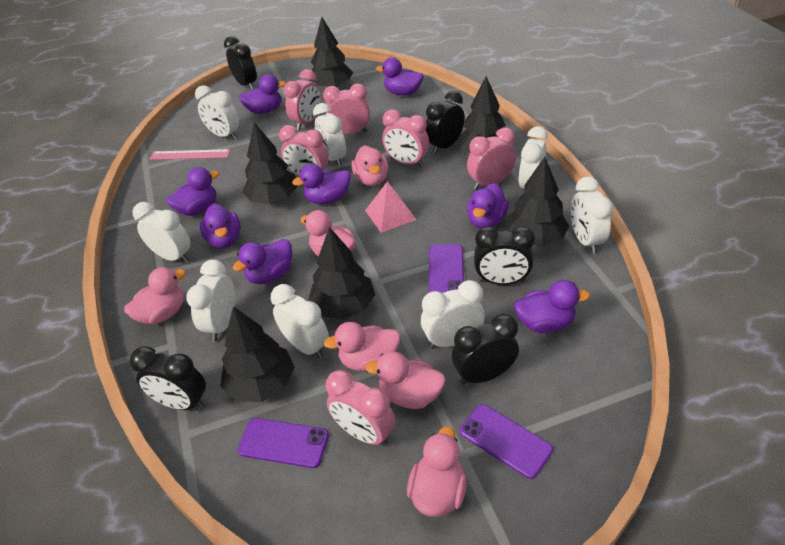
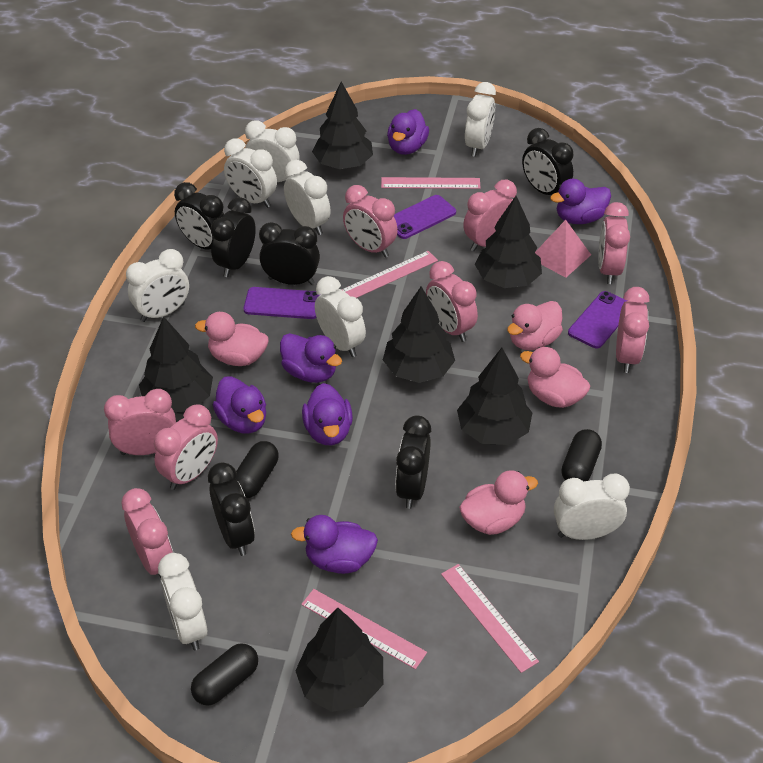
black capsule: none = 0 -> [191,643,258,706] [235,441,279,498] [561,429,602,481] = 3
black clock: [129,346,206,410] [224,36,257,90] [426,91,465,154] [452,314,519,385] [474,226,535,285] = 5 -> [174,182,224,249] [208,462,255,556] [210,197,256,277] [259,222,320,285] [395,415,431,509] [522,128,574,195] = 6
pink clock: [279,125,328,177] [284,69,321,130] [323,83,370,134] [326,370,395,447] [382,110,429,167] [467,127,516,190] = 6 -> [104,389,176,455] [121,488,173,578] [154,404,218,490] [343,185,398,258] [426,261,478,342] [463,180,517,251] [598,202,630,284] [616,287,650,373] = 8
pink duck: [124,267,186,325] [300,210,356,257] [324,322,401,371] [351,145,388,186] [365,351,446,409] [407,426,467,517] = 6 -> [195,312,269,366] [459,470,538,535] [507,301,563,350] [520,347,590,408] = 4
pink ruler: [150,149,230,160] = 1 -> [301,589,427,669] [342,251,438,298] [381,177,480,189] [441,564,539,673] = 4
purple duck: [166,167,219,216] [200,204,241,248] [233,239,292,284] [239,74,286,114] [292,164,350,204] [376,57,424,96] [467,183,509,229] [514,280,590,333] = 8 -> [213,376,266,434] [280,333,342,383] [291,515,378,574] [302,383,353,445] [387,109,429,155] [550,179,611,224] = 6

